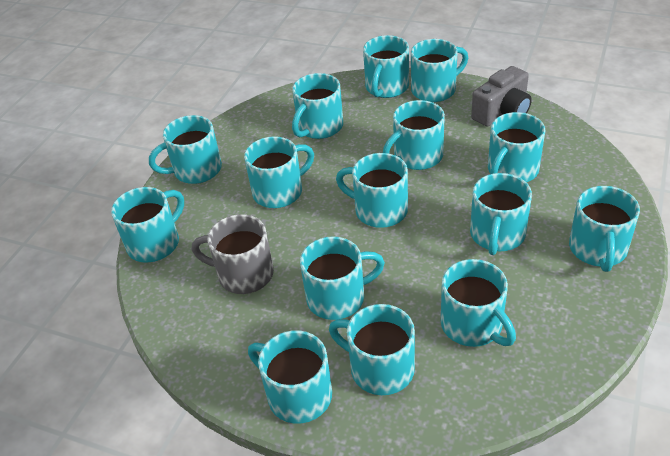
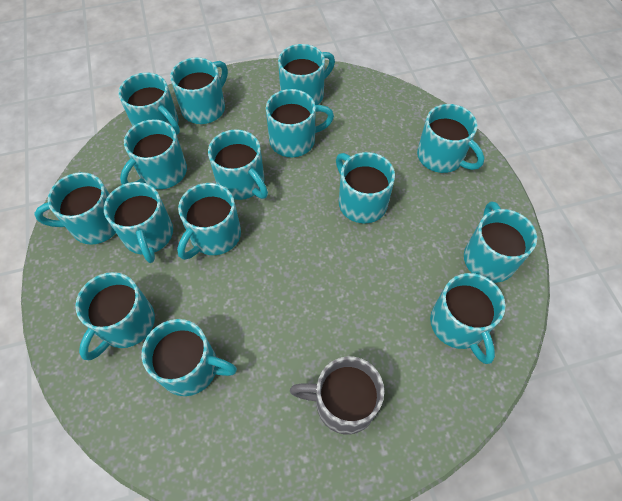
grey camera: [471,66,532,127] = 1 -> none = 0

